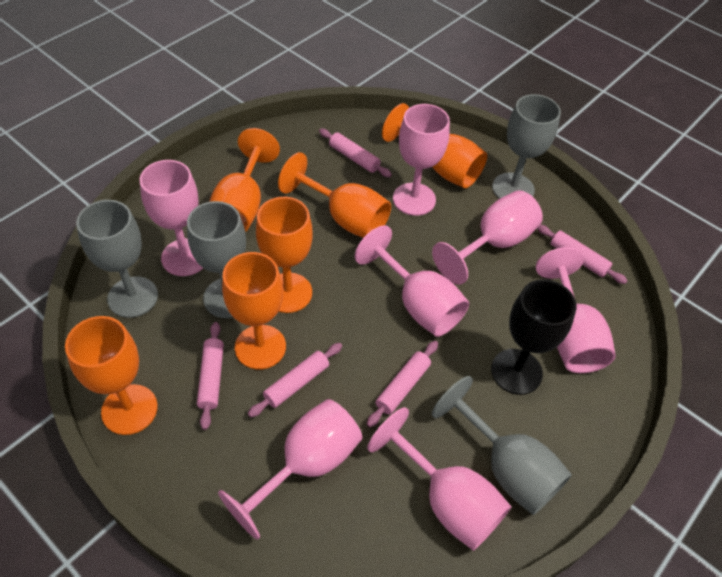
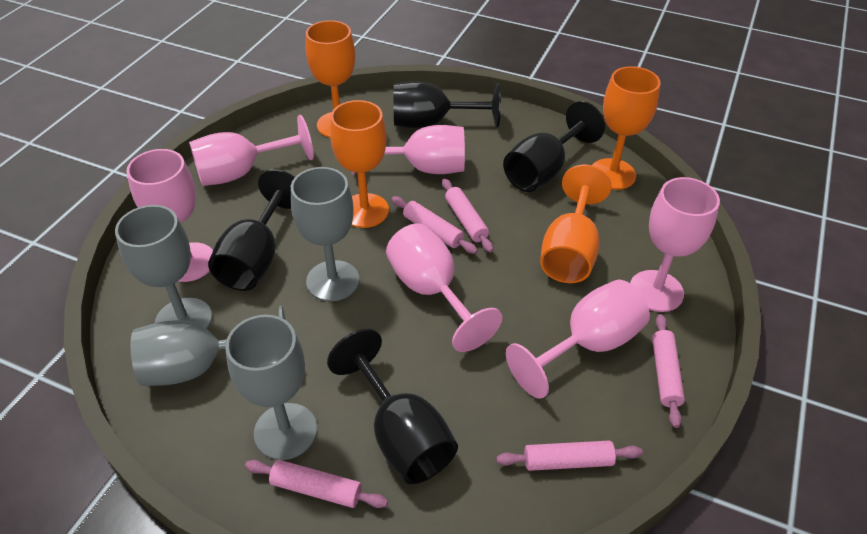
black goblet: [491,279,577,395] = 1 -> [208,169,295,291] [327,329,458,484] [394,81,501,128] [503,101,605,192] = 4
orange goblet: [65,316,158,435] [209,128,280,232] [222,252,286,370] [256,197,313,313] [278,152,391,238] [382,103,487,188] = 6 -> [306,20,355,138] [330,100,389,228] [540,165,611,283] [592,66,661,190] = 4
pink goblet: [140,160,203,276] [218,399,362,540] [355,225,469,337] [367,407,512,551] [393,104,450,216] [432,190,543,285] [536,247,616,373] = 7 -> [127,149,213,282] [189,115,314,186] [351,125,465,175] [386,223,502,352] [506,280,650,399] [630,177,720,312] = 6

